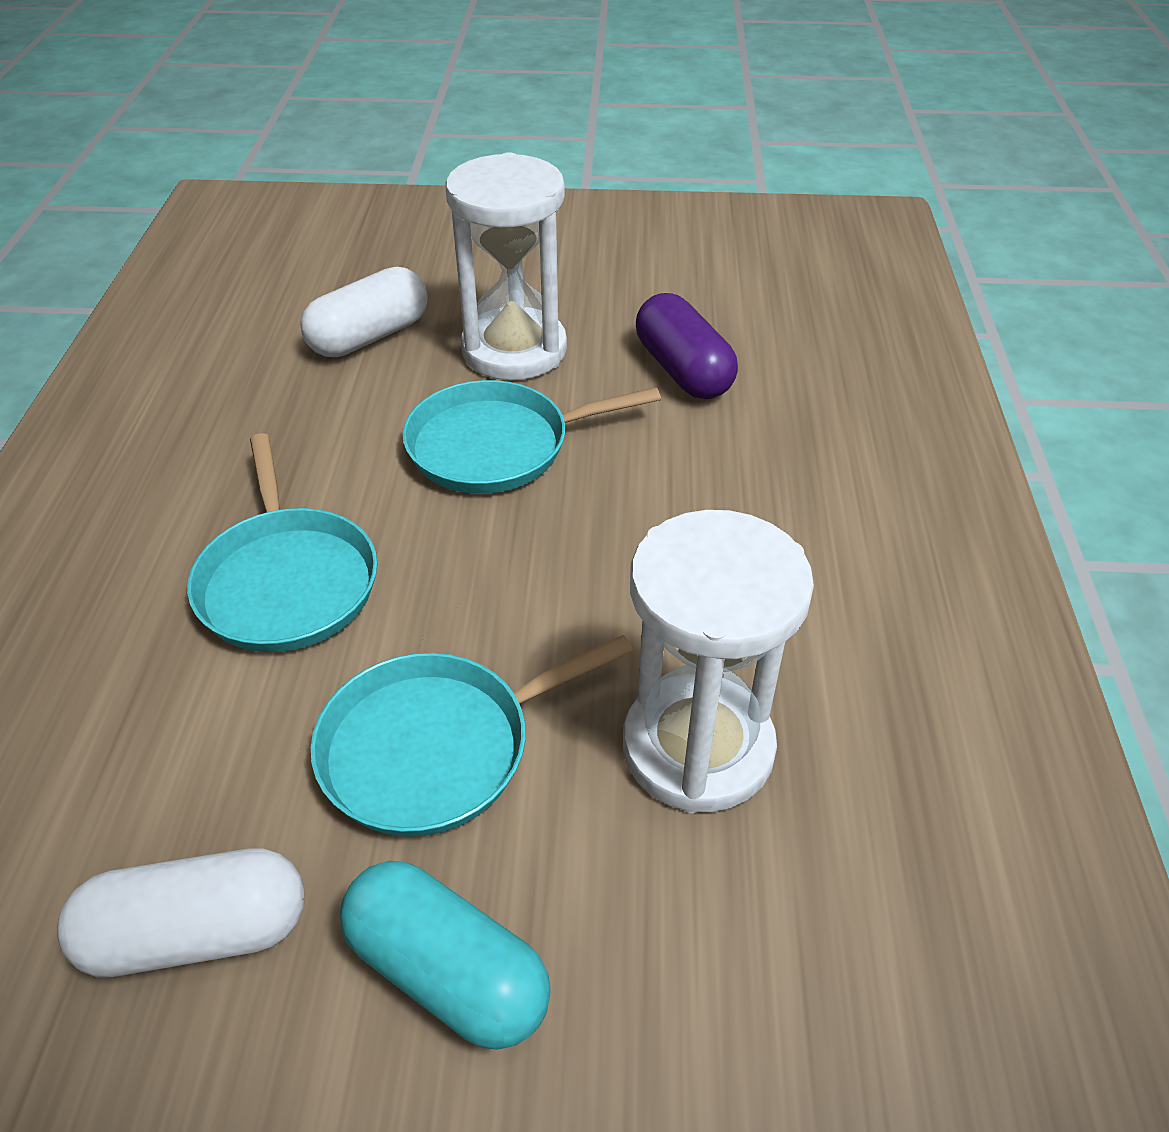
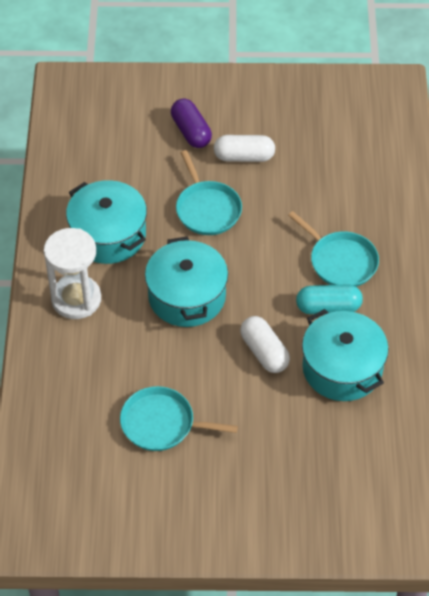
turquoise pot: none = 0 -> [66,180,147,264] [145,237,228,327] [302,309,389,401] = 3
white hourglass: [446,152,567,380] [623,510,814,813] = 2 -> [44,228,101,319] = 1

